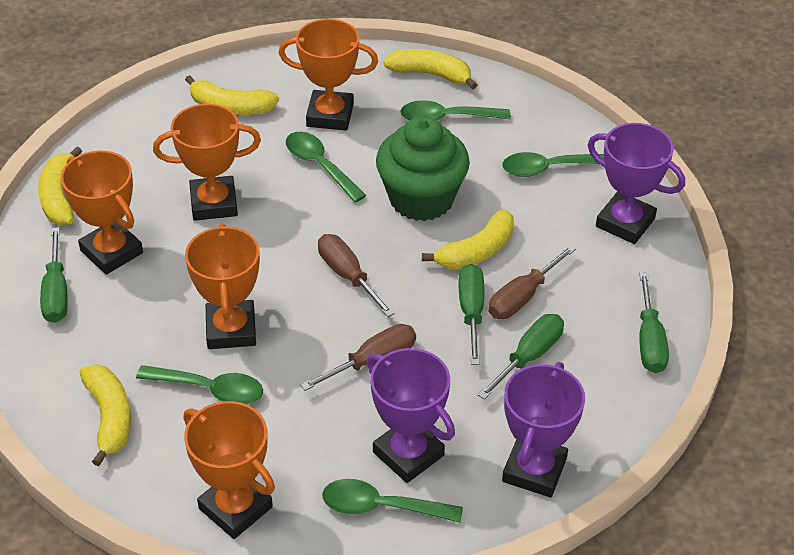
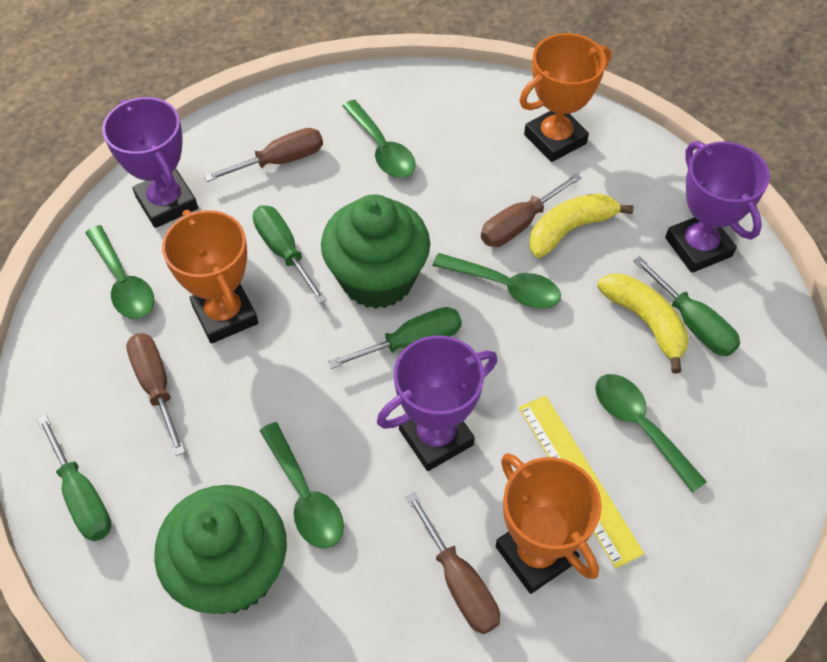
brown screwdriver: [301,324,416,391] [318,234,395,317] [488,245,576,319] = 3 -> [126,333,185,456] [204,128,323,182] [406,492,500,634] [481,173,582,247] = 4
green cupcake: [376,116,470,221] = 1 -> [154,485,287,614] [321,194,430,309] = 2
orange trophy: [61,151,143,275] [153,104,261,221] [184,401,275,539] [185,223,260,349] [278,19,378,131] = 5 -> [162,210,258,344] [496,453,602,594] [519,33,611,162] = 3
yellow banana: [38,147,82,225] [80,364,131,466] [185,75,279,115] [383,49,477,90] [422,209,514,270] = 5 -> [529,193,634,258] [597,274,689,374] = 2
yellow ruler: none = 0 -> [519,395,644,568] = 1

